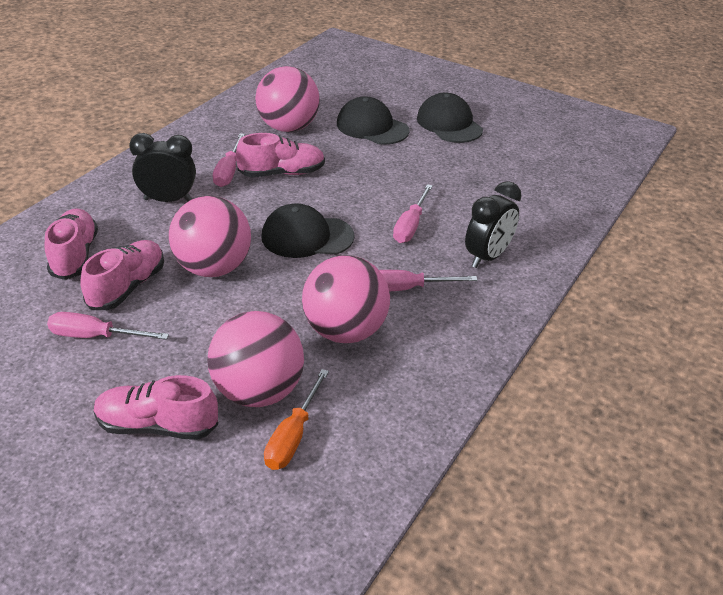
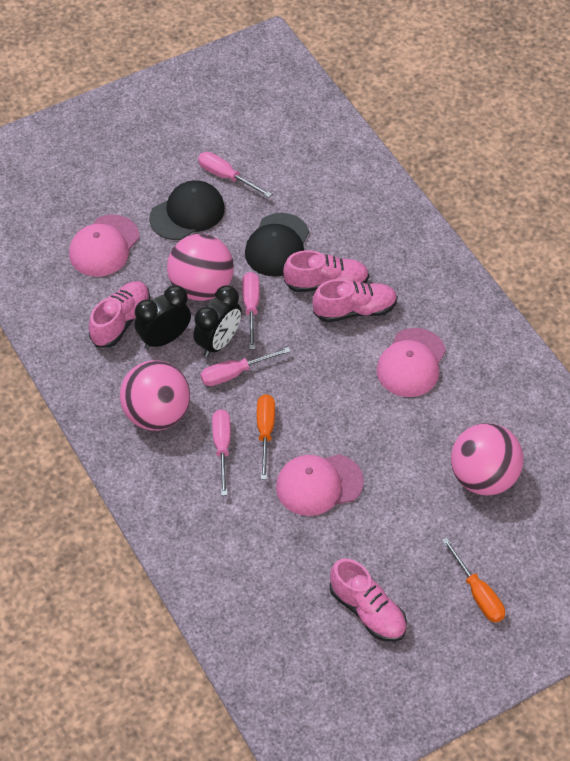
black cap: [261,203,355,258] [337,96,410,145] [417,93,483,143] = 3 -> [149,180,225,240] [245,213,309,277] = 2
orange screwdriver: [264,369,329,470] = 1 -> [257,394,275,480] [442,538,505,623] = 2
pink ball: [169,196,251,277] [207,311,304,407] [255,66,320,132] [302,255,390,343] = 4 -> [120,360,190,431] [167,234,234,301] [451,423,524,495] = 3
pink cap: none = 0 -> [69,214,139,277] [276,454,364,516] [377,328,446,397] = 3

